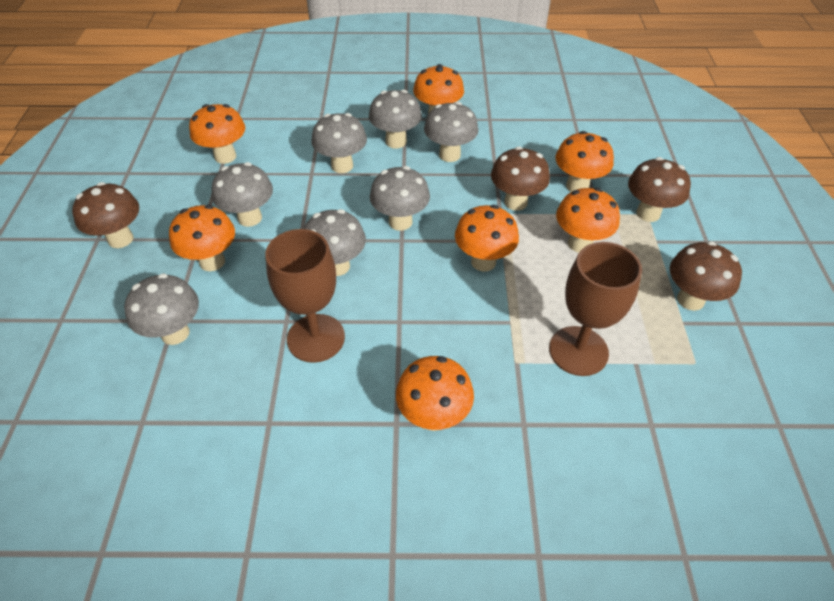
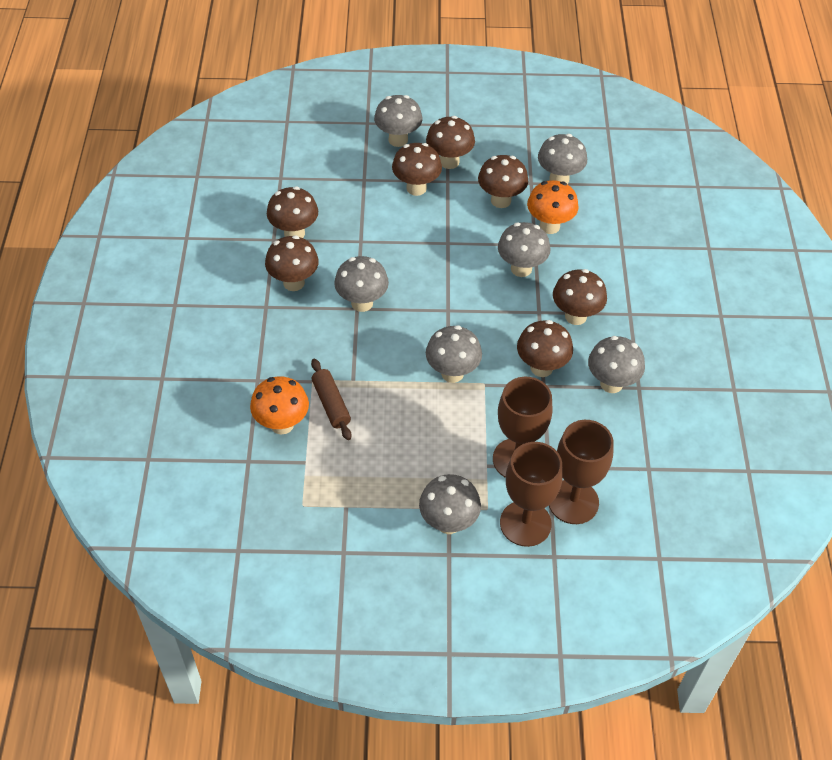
brown goblet: [265,229,345,363] [549,242,642,376] = 2 -> [493,377,552,478] [500,442,563,547] [549,420,614,524] = 3
brown mushroom: [72,182,139,248] [491,146,550,211] [628,157,691,222] [670,241,742,311] = 4 -> [265,235,319,291] [267,186,318,238] [392,143,442,196] [426,116,475,169] [478,155,528,208] [517,320,573,377] [553,269,607,325] = 7
brown rolling pin: none = 0 -> [311,359,351,440] = 1
orange mushroom: [169,205,235,271] [189,104,245,164] [396,356,474,431] [413,64,464,114] [455,205,519,272] [556,131,614,192] [556,188,620,252] = 7 -> [250,376,309,435] [527,180,579,234] = 2

